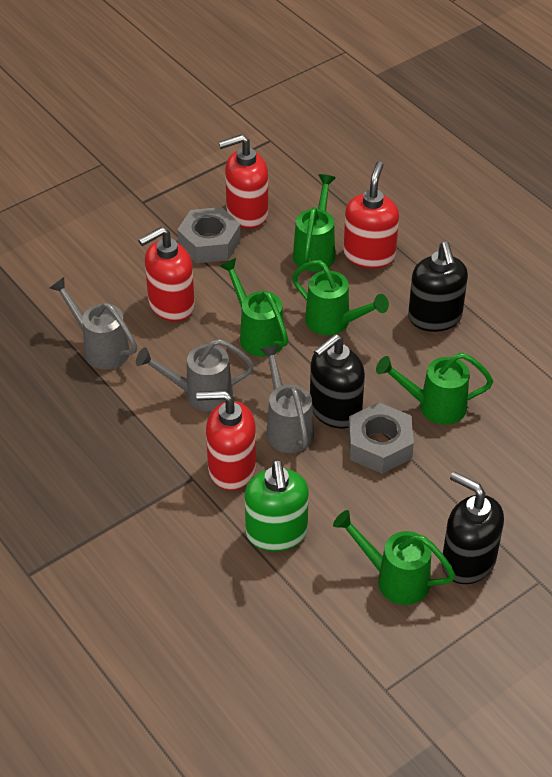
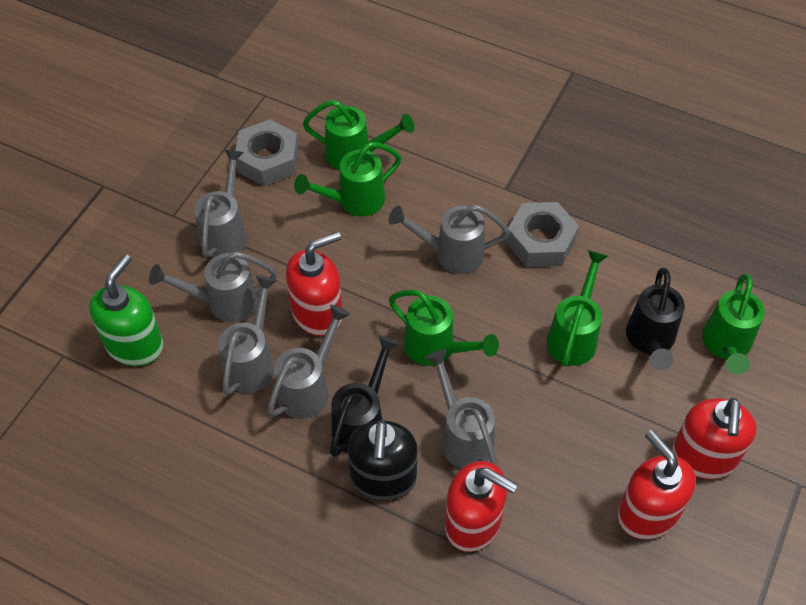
black soap dispenser: [310,334,365,429] [408,242,468,332] [442,472,504,584] = 3 -> [347,420,417,501] = 1
black watering can: none = 0 -> [330,335,400,457] [626,268,685,370] = 2
grey watering can: [50,277,137,369] [136,339,254,411] [260,344,314,453] = 3 -> [149,252,277,322] [195,149,247,258] [218,275,277,396] [267,305,350,419] [388,205,510,274] [425,349,497,468] = 6

